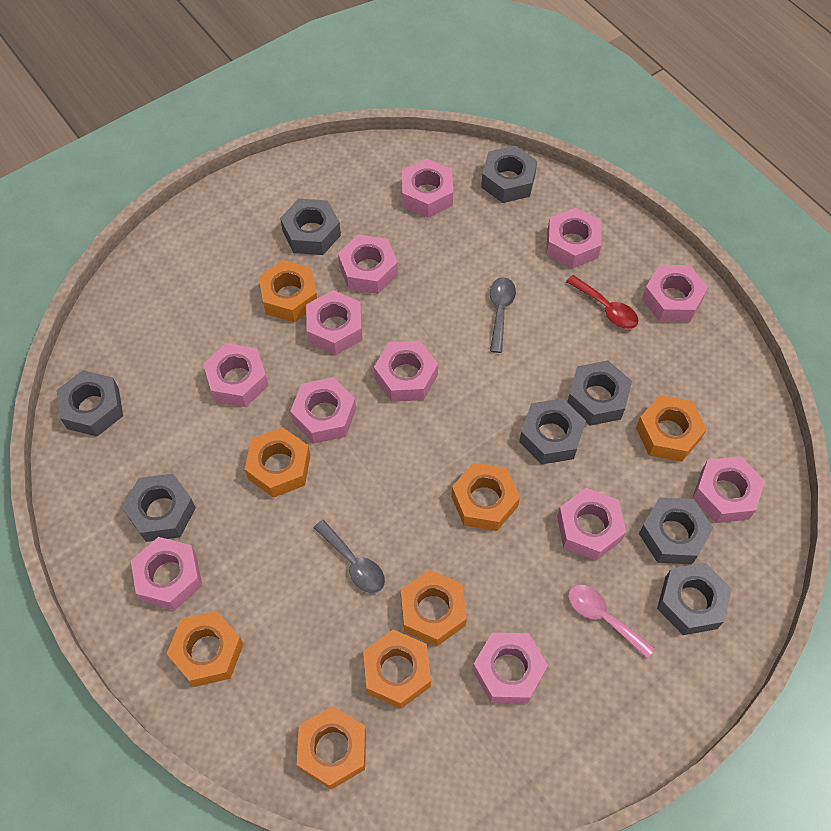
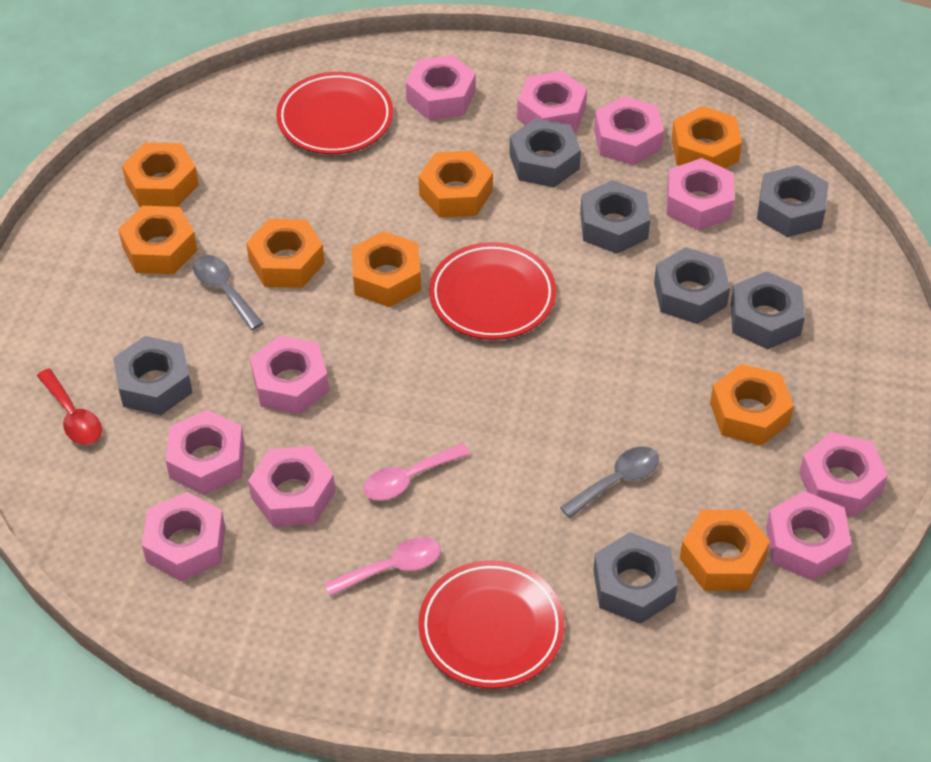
grey nut: [56,370,123,437] [122,474,196,542] [280,199,341,255] [481,146,537,203] [519,398,586,464] [567,360,632,426] [639,497,713,564] [657,563,732,635] = 8 -> [113,336,193,415] [509,118,581,187] [580,180,650,254] [593,532,678,624] [654,247,730,324] [731,271,805,350] [757,165,829,237] = 7
pink nut: [131,537,202,610] [203,343,268,407] [290,377,356,443] [306,290,362,355] [338,234,398,294] [374,341,438,402] [402,158,453,218] [472,632,548,704] [547,207,602,269] [557,488,626,560] [642,265,708,322] [692,456,765,523] = 12 -> [142,492,225,581] [166,410,245,495] [248,446,335,527] [250,335,329,415] [406,55,476,120] [517,71,587,132] [594,96,664,165] [667,158,734,231] [766,491,852,581] [799,432,888,517] = 10
pink spoon: [568,584,655,658] = 1 -> [324,537,441,596] [363,443,470,500] = 2
red plate: none = 0 -> [276,72,393,154] [418,560,565,689] [429,242,556,340] = 3

